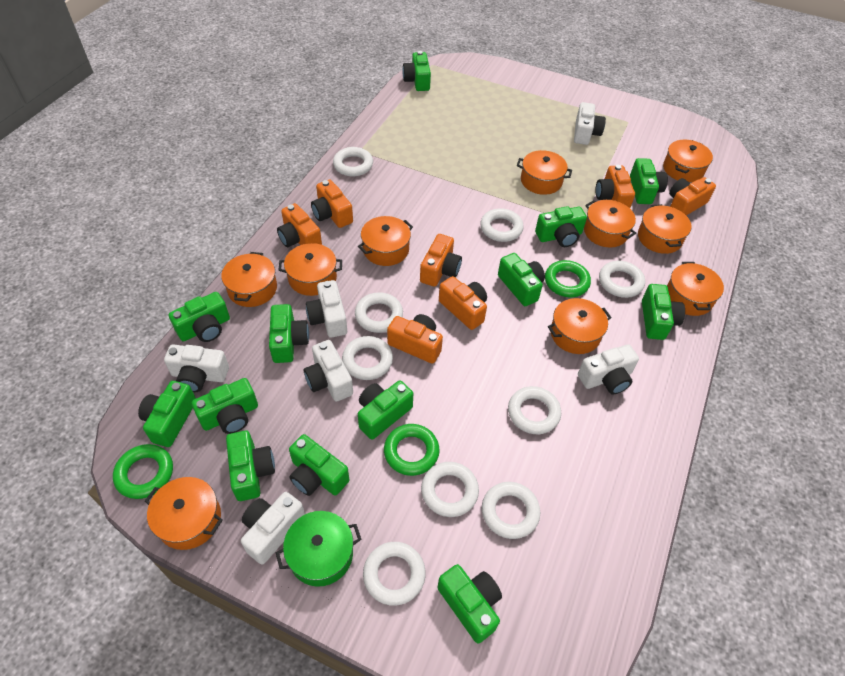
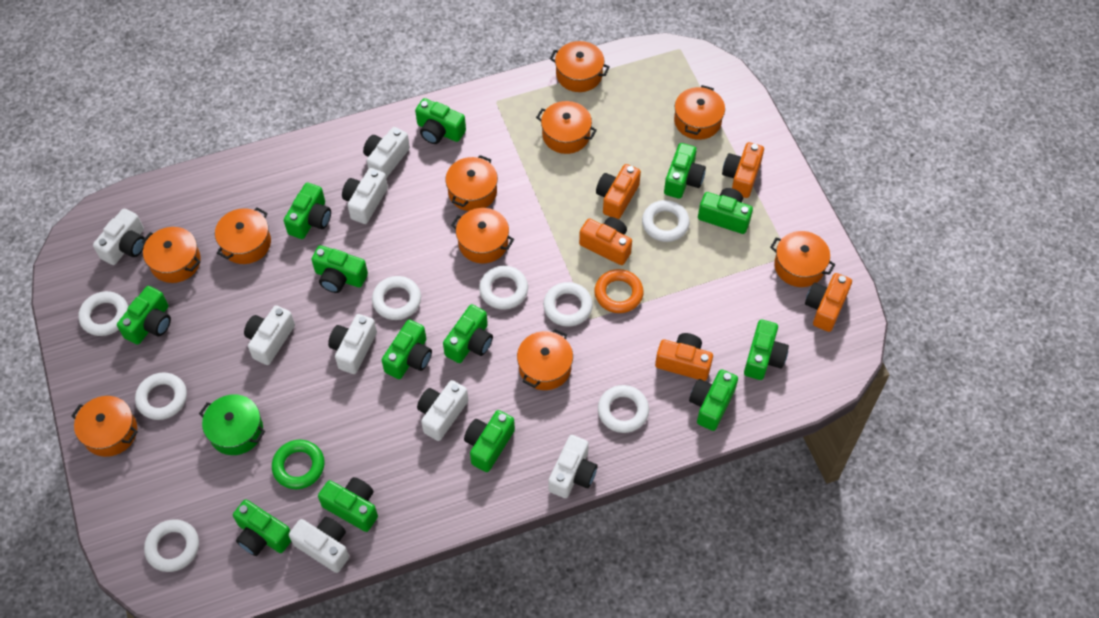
green ring: [113,444,173,499] [384,424,440,476] [545,260,591,297] = 3 -> [272,440,324,489] = 1
orange camera: [277,203,322,247] [311,179,353,228] [387,314,443,364] [420,234,462,287] [439,276,487,330] [595,165,635,208] [669,177,716,216] = 7 -> [579,217,632,265] [596,164,641,219] [655,333,713,381] [722,142,764,198] [805,273,852,332] = 5
orange ring: none = 0 -> [594,269,644,313] = 1
white camera: [164,344,229,392] [241,492,305,564] [304,340,353,402] [306,280,347,338] [574,102,606,145] [578,344,639,395] = 6 -> [93,209,146,265] [244,305,295,365] [289,517,349,573] [328,314,377,374] [342,168,388,224] [363,127,410,178] [417,380,468,441] [548,435,598,498] = 8
white ring: [333,147,373,176] [342,336,393,380] [355,292,403,333] [363,542,426,606] [421,462,479,517] [480,208,524,242] [482,482,540,539] [508,386,561,434] [599,261,645,298] = 9 -> [78,291,128,336] [135,372,187,420] [144,519,199,572] [372,276,421,320] [479,266,528,310] [543,282,593,327] [598,385,649,433] [642,200,690,242] = 8

